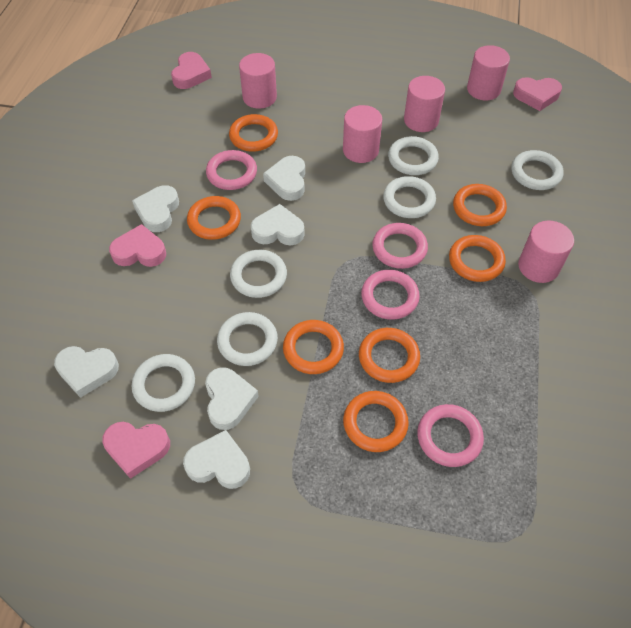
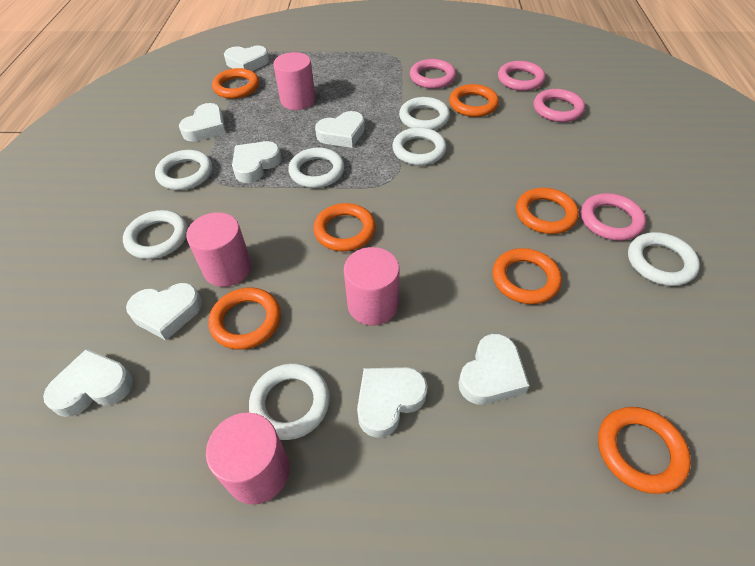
pink cylinder: [239,53,277,109] [343,105,382,163] [404,76,445,132] [467,45,510,101] [518,221,574,283] = 5 -> [186,212,252,287] [206,413,290,505] [273,52,315,110] [344,247,399,325] = 4
pink heart: [102,422,170,479] [109,224,166,267] [171,52,212,89] [513,77,562,111] = 4 -> none = 0
white heart: [54,346,119,398] [132,185,179,232] [183,430,250,489] [205,367,259,430] [251,204,305,245] [263,156,305,201] = 6 -> [43,349,133,417] [126,283,202,340] [179,103,226,142] [224,45,269,71] [232,141,282,183] [315,111,365,148] [357,367,428,438] [458,334,530,404] = 8
white ring: [132,354,195,412] [217,312,278,366] [230,250,287,298] [383,176,436,218] [388,136,439,175] [512,150,563,190] = 6 -> [123,210,188,259] [155,150,212,190] [249,363,330,440] [288,148,344,188] [392,127,446,165] [399,97,450,130] [628,232,700,286] = 7

